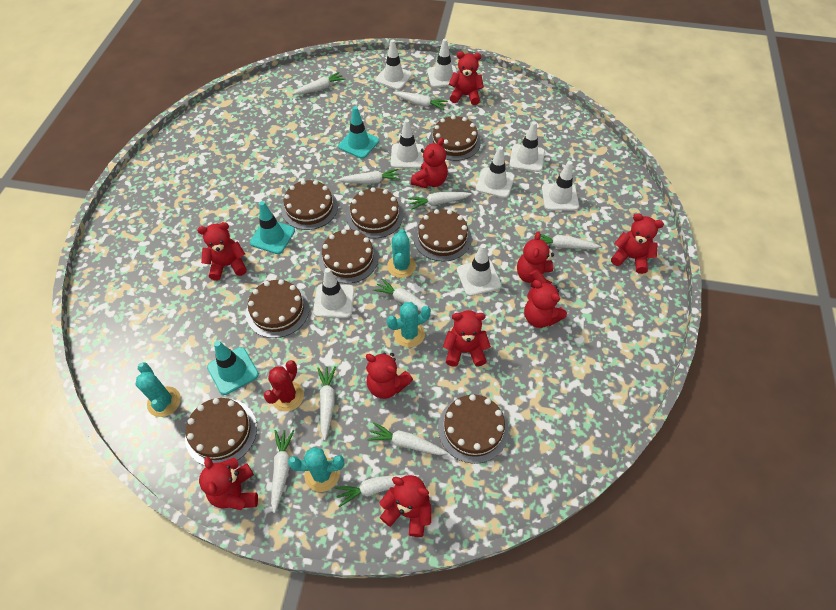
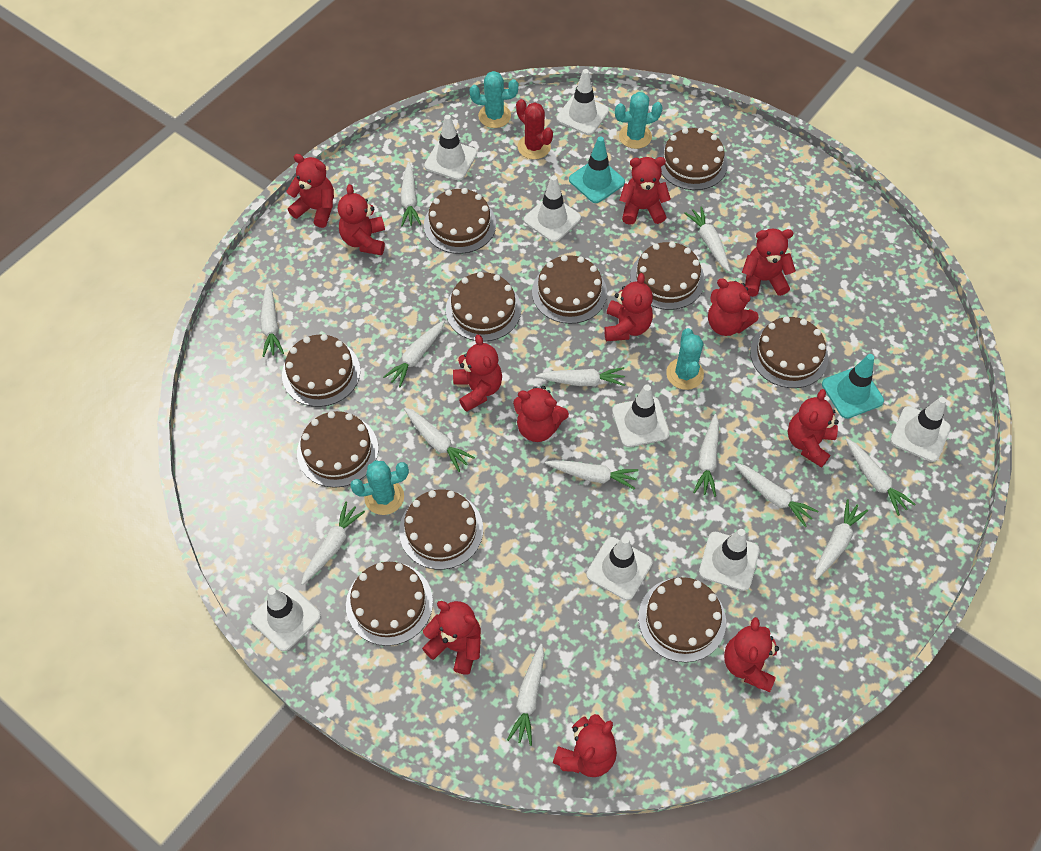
brown cake: [185,398,257,465] [246,279,309,338] [281,180,338,230] [319,229,378,284] [346,187,403,238] [413,209,472,262] [429,115,481,161] [438,394,509,464] = 8 -> [282,334,360,407] [297,411,378,488] [346,562,433,646] [399,489,483,570] [424,188,496,254] [446,272,521,342] [532,255,607,324] [630,242,705,310] [638,577,726,662] [658,128,728,190] [750,316,828,388] = 11
red teddy bear: [197,222,247,280] [199,457,258,510] [366,352,413,399] [380,475,431,537] [411,138,448,188] [443,310,491,367] [449,51,484,105] [517,231,554,288] [524,280,567,328] [611,213,664,274] = 10 -> [286,154,334,228] [338,184,385,255] [422,601,481,675] [453,334,502,412] [513,386,569,442] [553,714,617,777] [604,273,653,341] [619,157,671,225] [708,278,759,336] [724,617,779,692] [742,229,796,297] [788,389,839,468] = 12
turquoise traffic cone: [207,341,259,395] [250,201,295,254] [338,106,379,159] = 3 -> [569,136,625,203] [822,354,884,419] = 2
white carrot: [271,430,294,513] [292,72,345,95] [317,366,336,440] [335,475,419,507] [338,169,400,184] [368,422,448,455] [373,278,438,316] [393,91,448,110] [408,192,472,210] [534,233,601,249] = 10 -> [260,284,284,357] [301,502,365,585] [383,320,445,387] [401,162,421,226] [404,408,475,472] [507,644,544,746] [536,367,625,386] [545,460,638,490] [684,207,730,272] [693,414,719,497] [735,463,818,527] [815,499,868,580] [846,439,916,516] = 13

